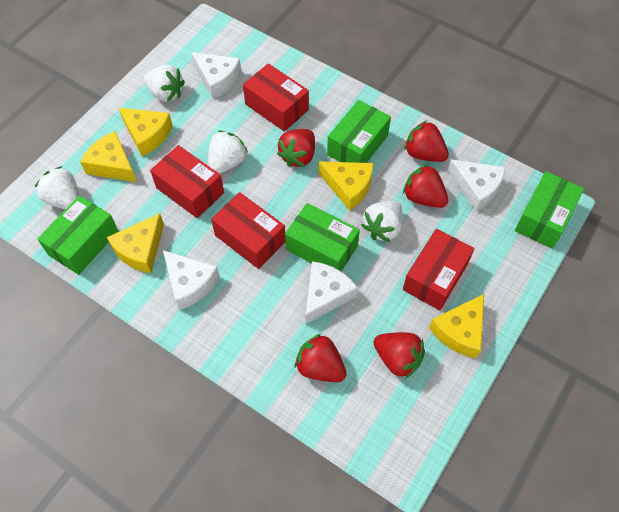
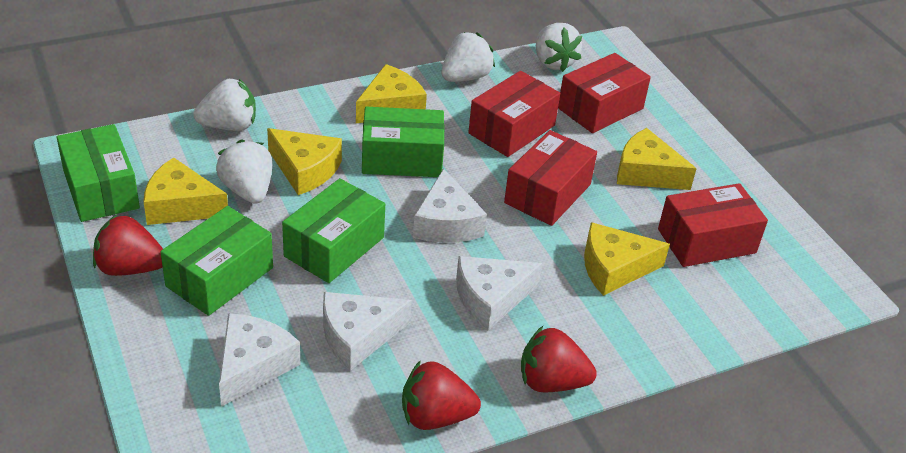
red strawberry: [277,129,315,167] [295,334,347,382] [373,332,425,379] [403,164,448,208] [404,121,449,162] = 5 -> [93,215,163,276] [402,360,481,430] [521,326,597,393] = 3

